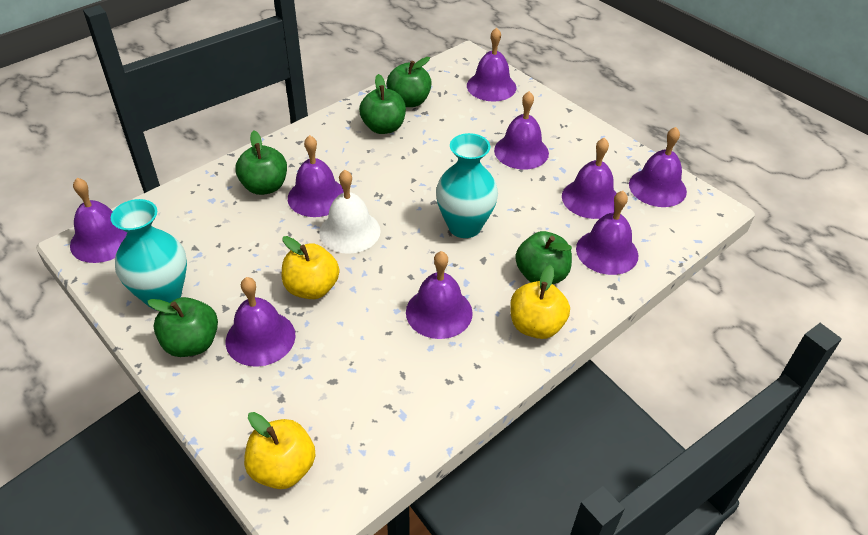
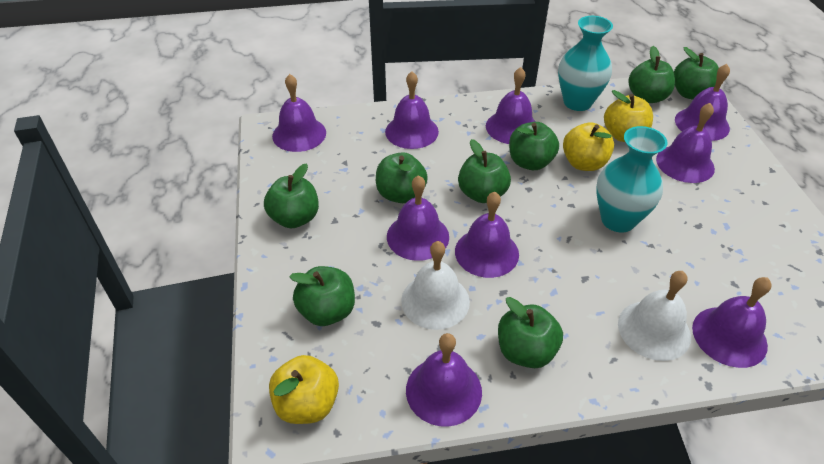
green apple: [147,297,218,357] [235,131,287,195] [359,74,406,134] [387,57,432,107] [515,231,572,284] = 5 -> [264,164,319,229] [289,266,355,326] [376,152,428,203] [458,139,511,203] [498,297,563,368] [509,122,559,170] [628,46,675,103] [674,47,719,99] = 8
white bell: [319,170,381,254] = 1 -> [401,241,470,330] [618,271,691,361] = 2

